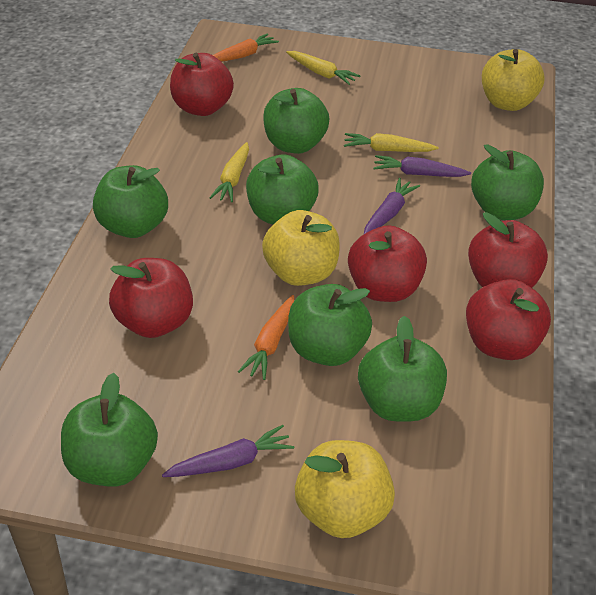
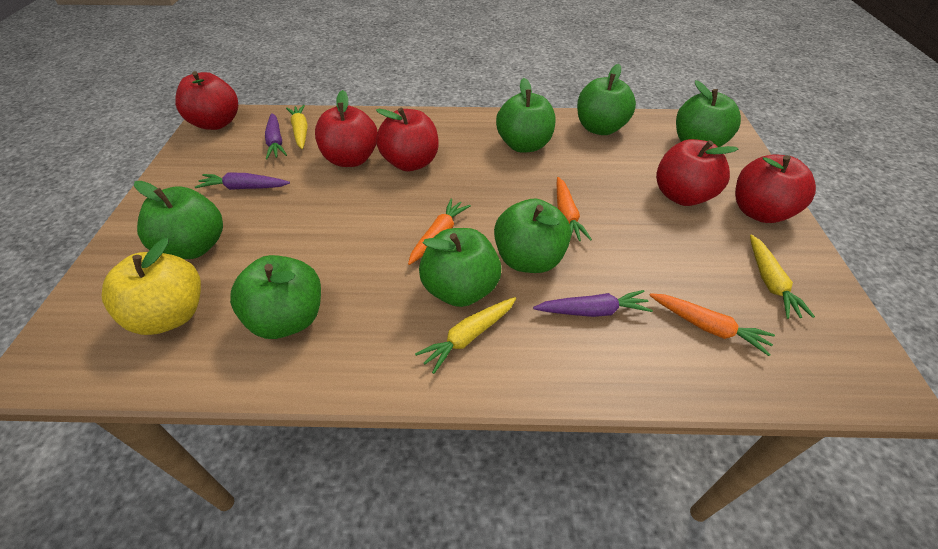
orange carrot: [213,33,279,62] [238,295,294,380] = 2 -> [408,198,471,265] [557,177,592,241] [649,293,775,356] = 3
yellow apple: [262,210,340,286] [295,440,395,538] [482,49,544,111] = 3 -> [102,238,201,335] = 1

